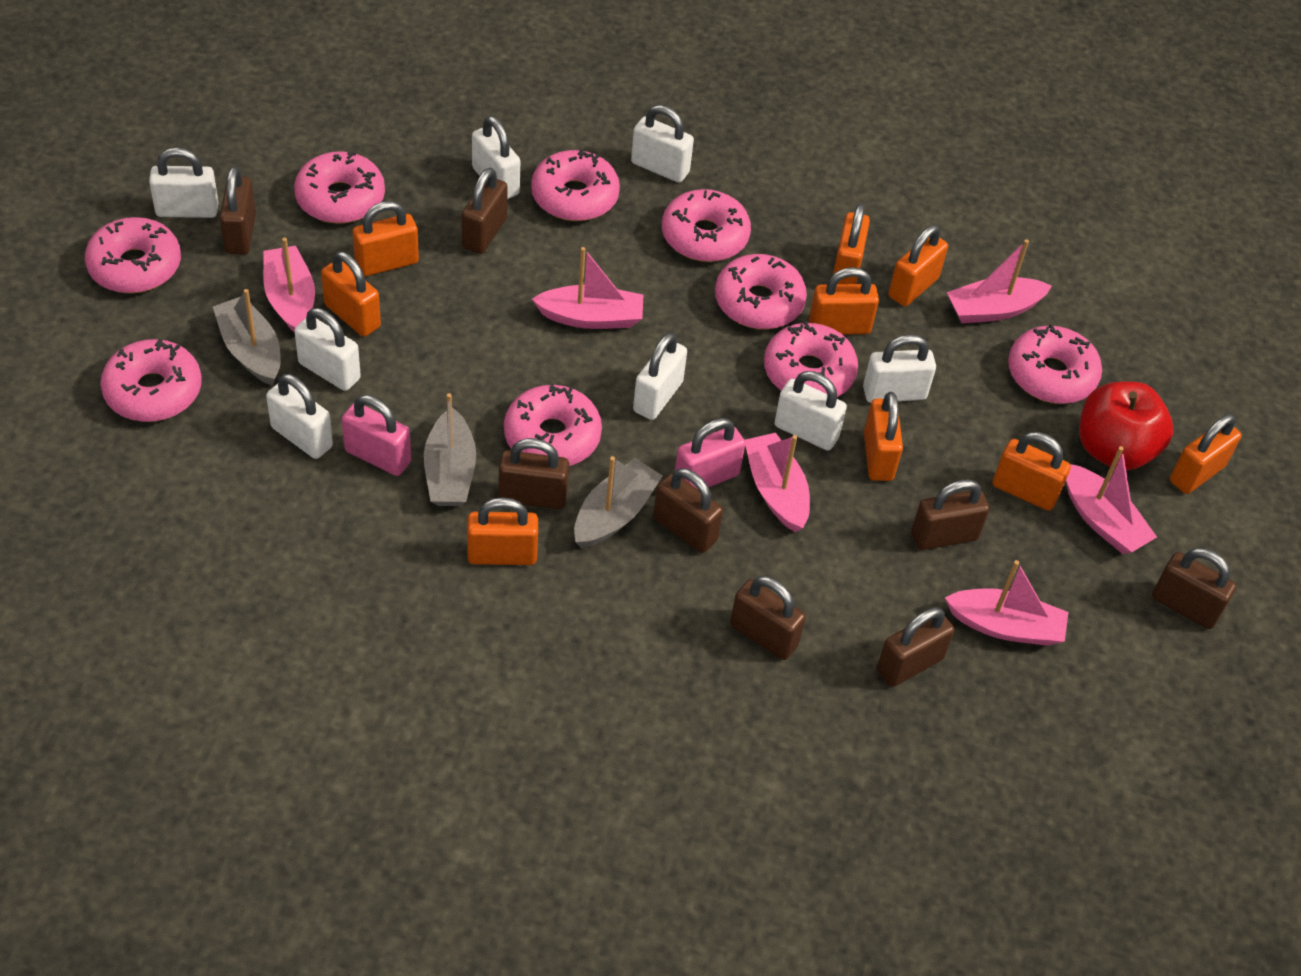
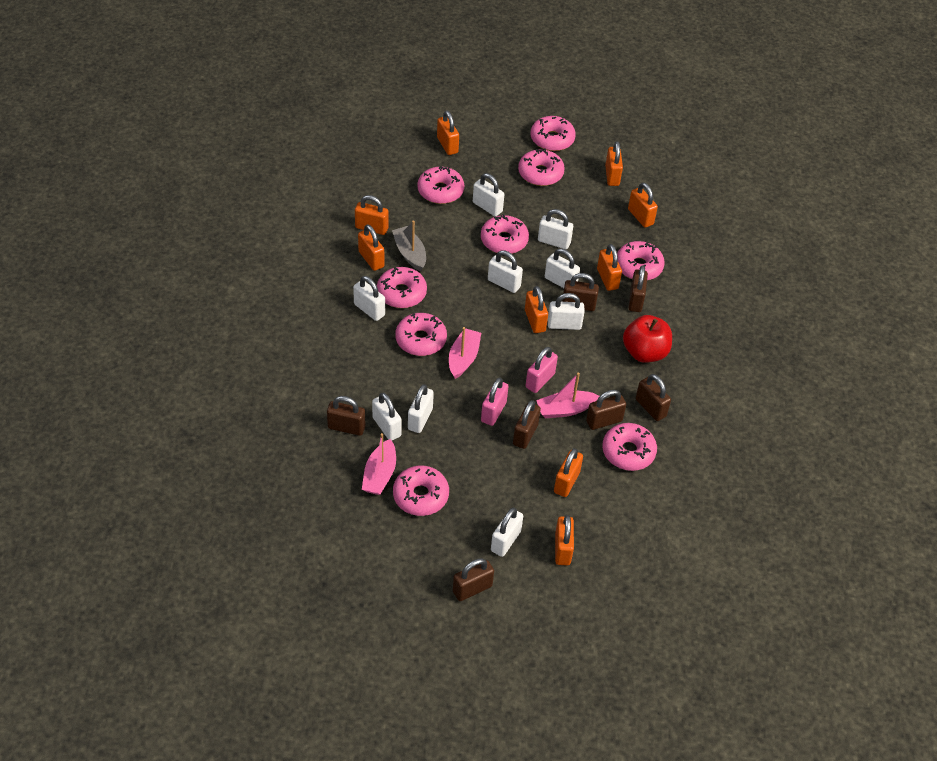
brown padlock: [220,166,256,255] [462,168,508,254] [498,438,569,509] [653,468,723,553] [730,576,806,660] [877,607,955,687] [911,479,989,550] [1152,548,1237,629] = 8 -> [327,396,365,436] [453,558,494,601] [513,400,541,449] [562,273,599,311] [586,390,626,430] [628,265,648,312] [636,374,671,421] = 7
grey boat: [213,289,281,386] [424,393,476,506] [574,456,663,548] = 3 -> [392,221,426,271] = 1
pink boat: [263,238,315,333] [532,247,643,329] [745,433,810,532] [945,560,1068,646] [947,239,1052,323] [1066,446,1157,554] = 6 -> [362,433,396,495] [449,327,481,379] [536,373,599,418] = 3
white padlock: [149,148,218,218] [266,374,333,459] [294,308,361,391] [472,116,520,199] [631,105,694,183] [633,333,687,420] [774,371,847,451] [863,334,936,403] = 8 -> [353,276,385,321] [372,393,402,441] [408,384,434,433] [473,173,504,217] [488,250,523,293] [491,507,523,557] [538,209,573,249] [545,249,580,288] [548,293,585,330] = 9

